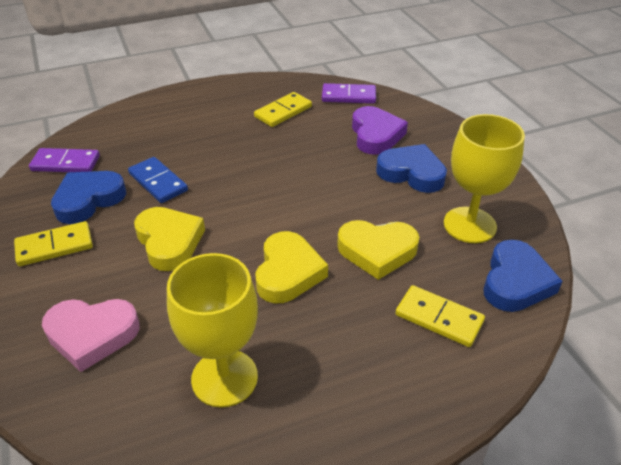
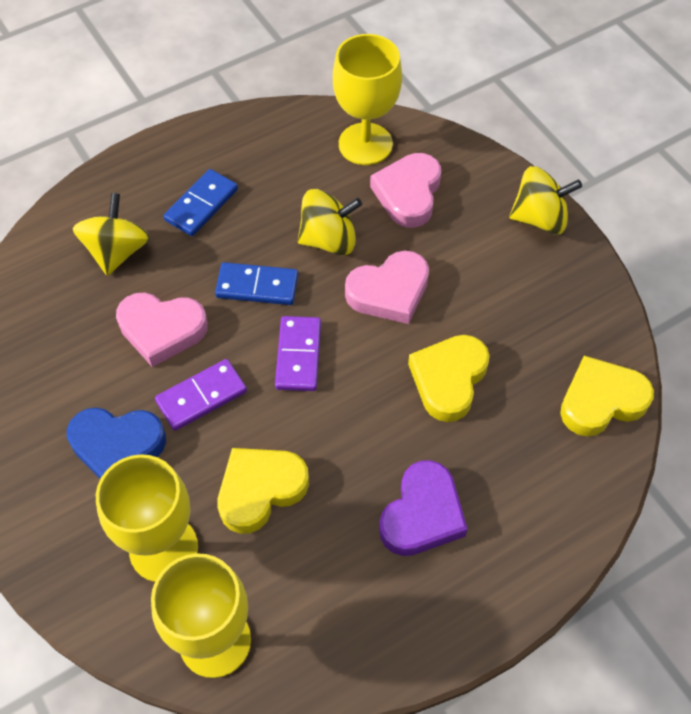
blue domino: [128,157,188,203] = 1 -> [164,169,238,236] [215,262,298,305] = 2
blue heart: [51,171,126,224] [376,144,447,193] [483,240,563,312] = 3 -> [67,408,166,479] = 1
pink heart: [42,299,139,372] = 1 -> [116,292,208,367] [345,251,429,324] [370,153,441,228] = 3
yellow domino: [14,221,93,266] [254,92,312,127] [396,285,485,347] = 3 -> none = 0
yellow goblet: [167,253,258,408] [444,114,525,243] = 2 -> [96,454,198,582] [151,553,251,678] [333,34,402,165] = 3
yellow spinning top: none = 0 -> [73,193,150,276] [298,189,362,256] [509,166,582,235] = 3

